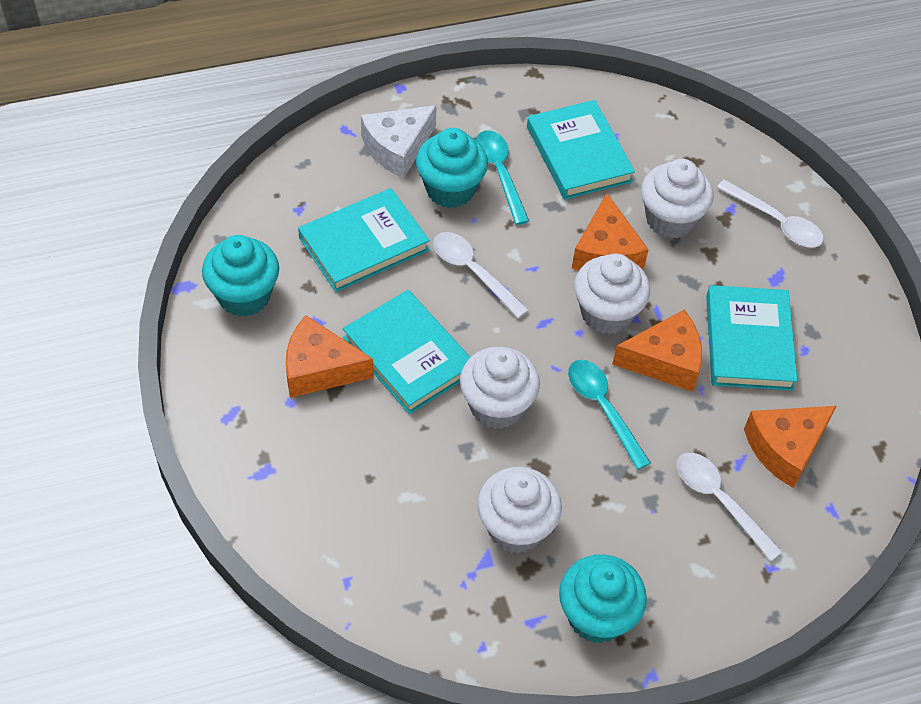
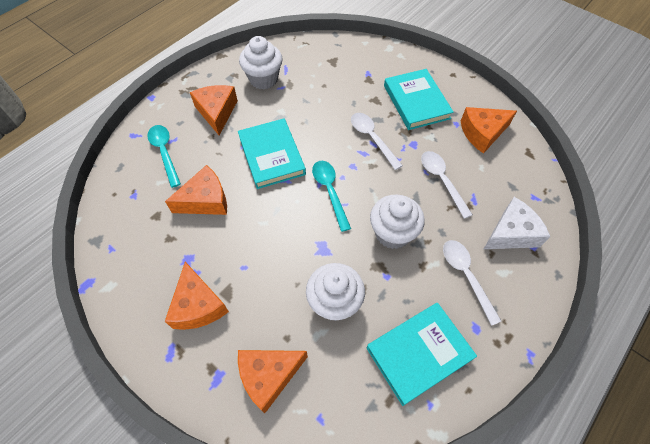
orange cheese: [286,315,374,398] [572,193,649,271] [612,310,702,392] [744,406,836,488] = 4 -> [165,165,227,215] [165,262,229,330] [190,85,238,136] [238,350,308,413] [461,107,517,154] = 5
turquoise book: [298,188,430,292] [343,290,470,414] [527,100,635,199] [706,285,798,391] = 4 -> [238,118,306,189] [367,303,477,406] [384,69,454,130] = 3
turquoise cupcake: [202,235,279,317] [416,128,488,208] [559,554,647,643] = 3 -> none = 0
white cupcake: [460,347,540,429] [477,467,562,553] [574,253,650,335] [641,159,714,239] = 4 -> [239,36,283,90] [306,263,365,321] [370,194,425,249] = 3

